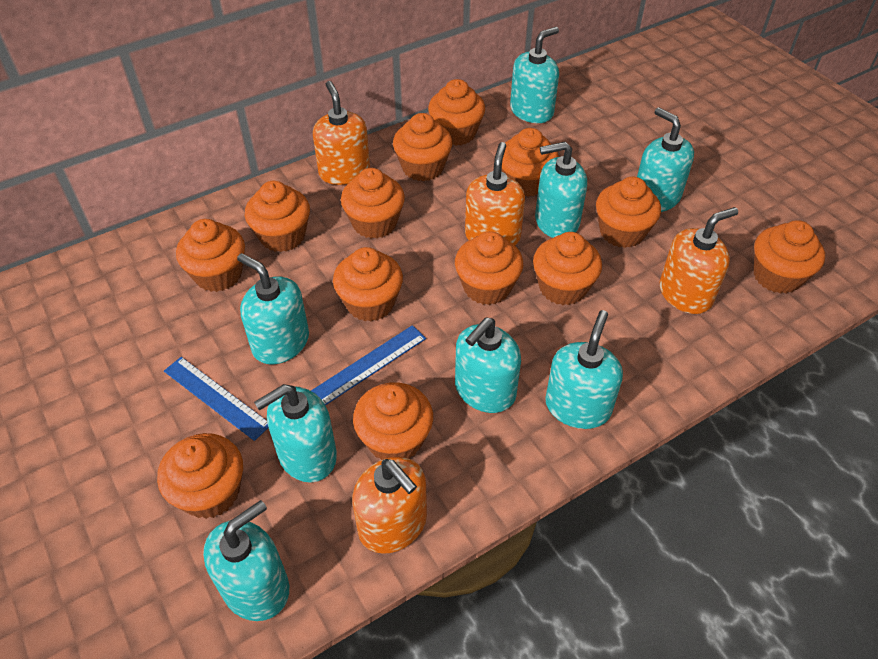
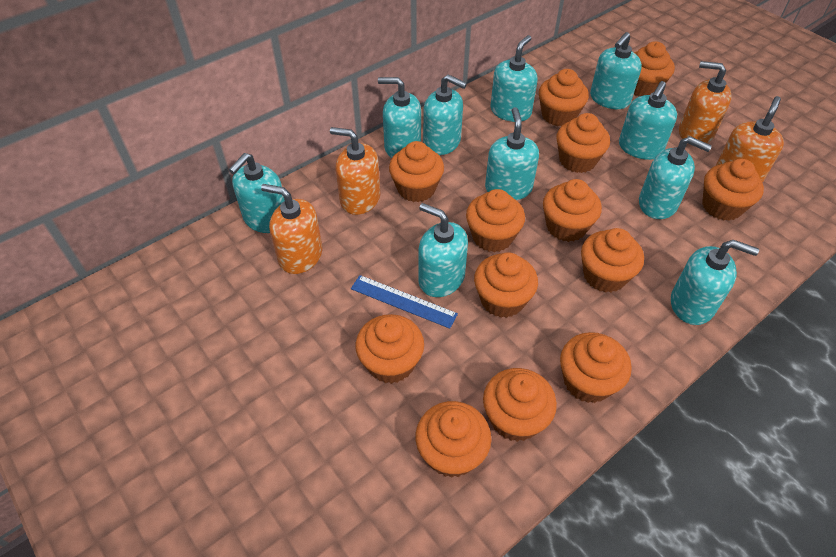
blue ruler: [164,357,269,441] [311,325,426,405] = 2 -> [351,275,458,329] = 1
turquoise soap dispenser: [203,500,289,621] [237,253,309,364] [254,384,337,483] [455,317,521,413] [510,27,559,123] [535,142,587,238] [545,310,623,429] [637,108,694,212] = 8 -> [229,153,285,233] [378,77,421,158] [418,203,468,297] [423,74,467,155] [485,107,539,200] [490,35,537,122] [590,32,642,109] [619,81,677,160] [639,136,712,219] [671,240,759,325] = 10

